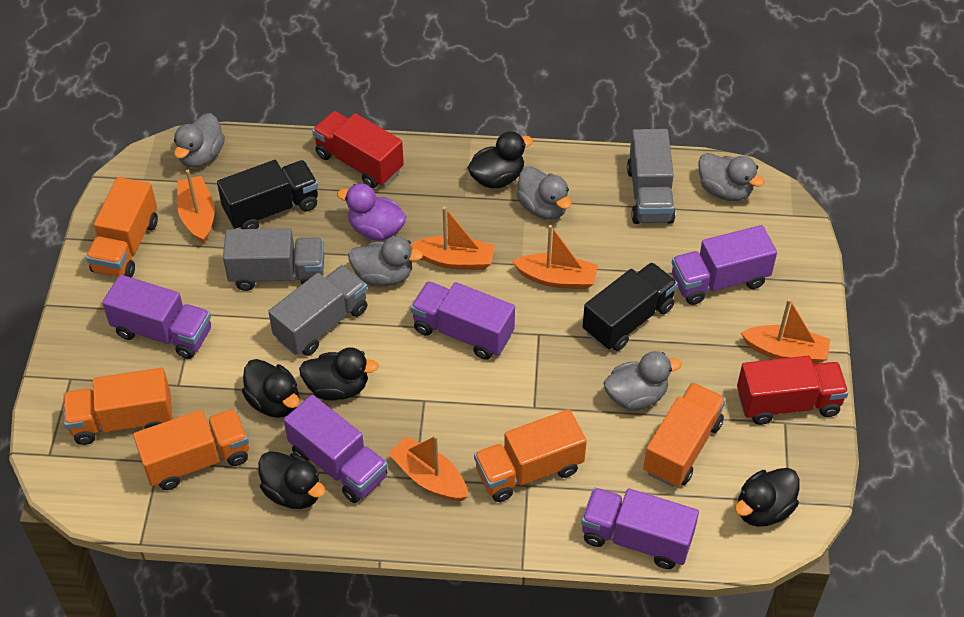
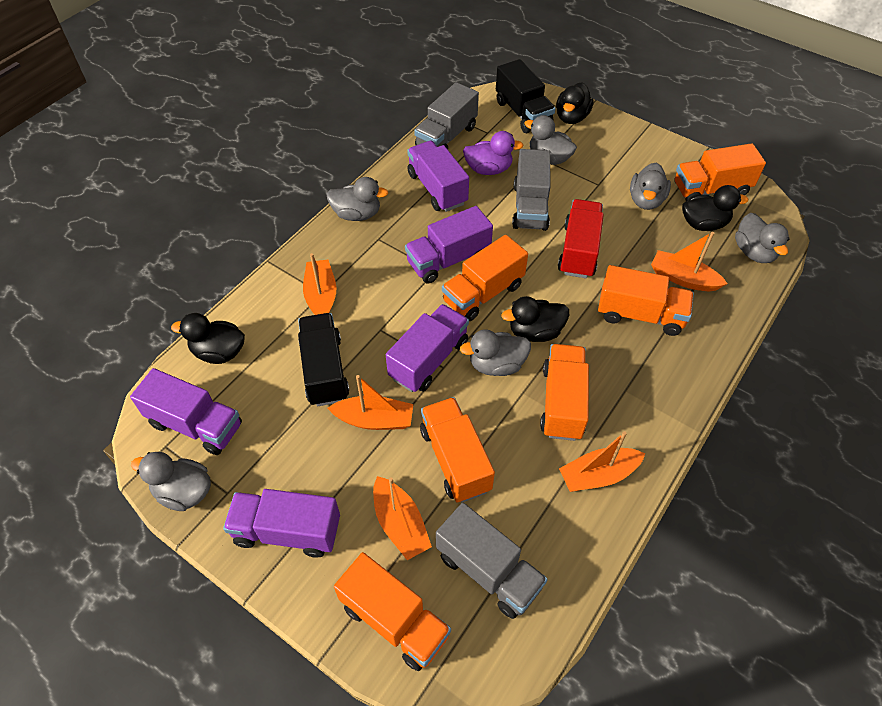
black duck: [242,359,299,418] [258,451,326,509] [299,347,379,401] [467,131,533,189] [735,468,799,527] = 5 -> [171,313,245,364] [501,296,569,342] [556,82,594,124] [682,185,748,231] = 4
grey duck: [174,113,225,168] [348,236,423,286] [516,166,571,220] [604,351,681,410] [698,153,764,201] = 5 -> [131,452,211,511] [327,177,388,221] [460,330,531,376] [524,115,577,165] [630,162,671,210] [735,213,789,263] = 6
orange truck: [63,368,172,445] [86,177,158,278] [133,409,249,490] [474,409,587,502] [643,382,726,487] = 5 -> [334,552,451,671] [420,397,495,503] [442,235,528,321] [540,344,589,441] [598,265,694,336] [674,143,766,201] = 6
red truck: [312,111,404,188] [737,356,849,425] = 2 -> [558,199,604,278] = 1

